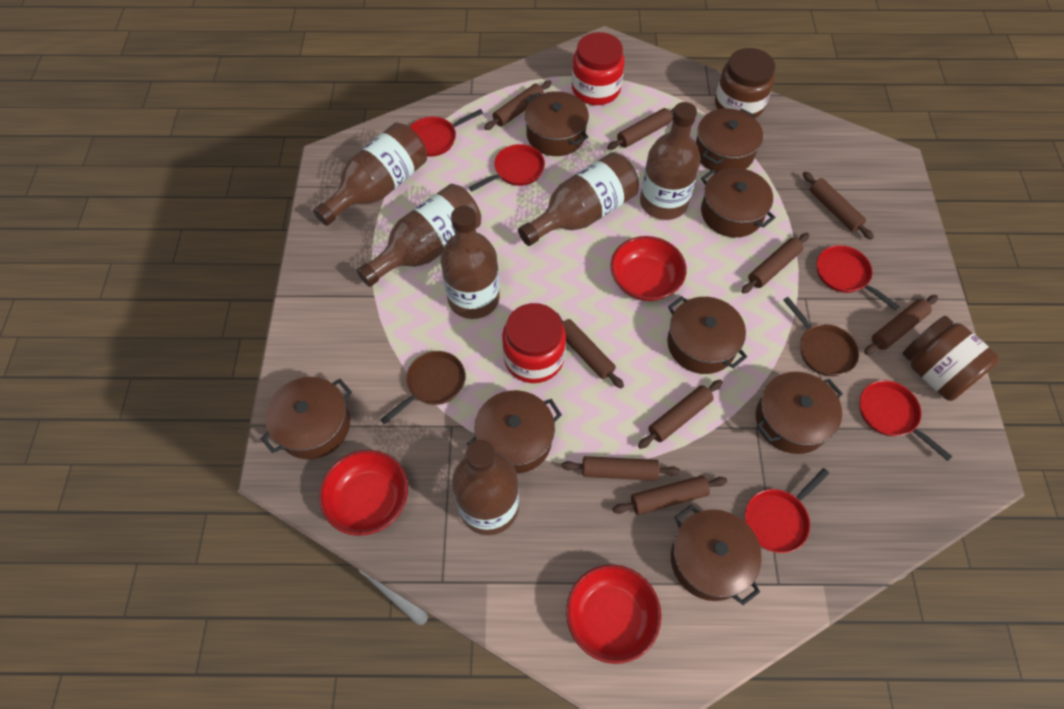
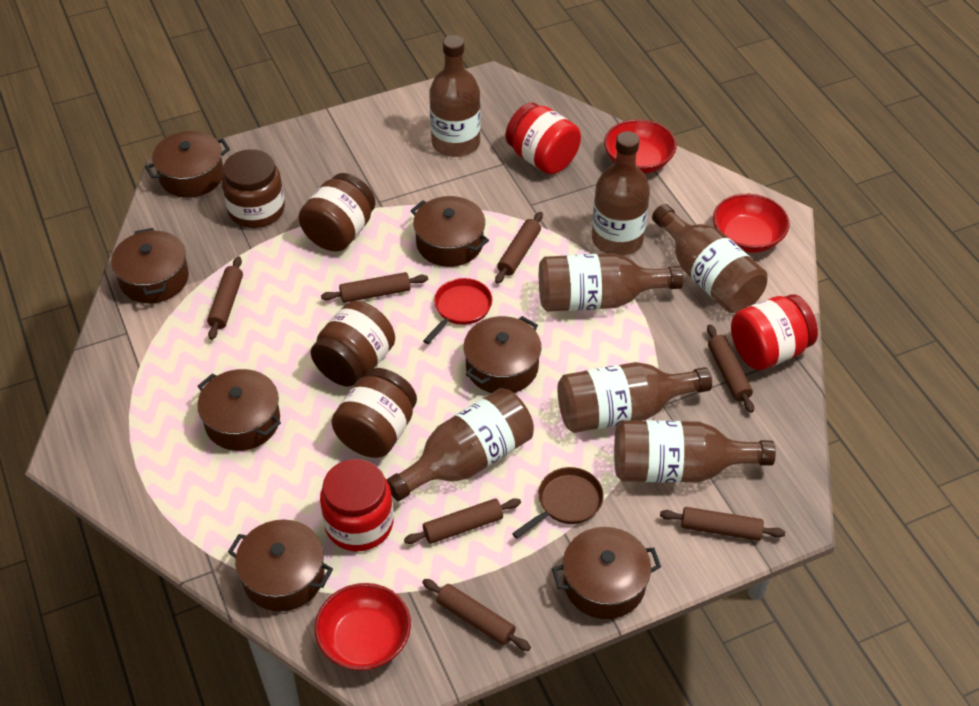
brown bottle: [313,122,427,226] [357,184,481,287] [441,206,500,319] [452,440,519,535] [518,152,639,246] [640,102,700,220] = 6 -> [386,388,534,501] [429,35,481,157] [539,253,683,312] [558,362,712,433] [592,131,650,256] [614,420,776,483] [652,204,768,313] = 7
brown jar: [715,48,775,119] [903,316,999,401] = 2 -> [222,149,285,228] [299,173,375,251] [311,301,395,387] [331,368,417,458] = 4
brown pan: [380,351,465,424] [783,297,859,376] = 2 -> [512,467,604,539] = 1
brown pot: [260,377,352,459] [467,390,562,474] [525,91,589,156] [667,296,747,374] [671,505,762,605] [696,108,763,172] [701,168,775,237] [756,372,843,454] = 8 -> [111,228,189,303] [145,131,230,198] [197,369,281,451] [228,520,333,612] [411,196,489,267] [463,316,542,393] [552,527,661,619] = 7
brown rolling pin: [484,81,552,130] [556,312,624,389] [562,456,680,481] [607,108,674,150] [613,475,727,515] [638,380,723,449] [741,233,809,293] [803,172,874,240] [864,295,938,355] = 9 -> [207,256,243,340] [321,272,428,303] [404,498,521,544] [422,579,531,651] [495,212,543,284] [660,507,785,541] [707,324,754,413] = 7
red jar: [502,303,566,383] [572,32,625,105] = 2 -> [320,459,394,551] [506,103,581,175] [731,294,818,370] = 3
red pan: [410,109,483,157] [469,144,545,191] [745,468,829,553] [817,245,900,310] [859,380,953,461] = 5 -> [423,278,492,344] = 1

